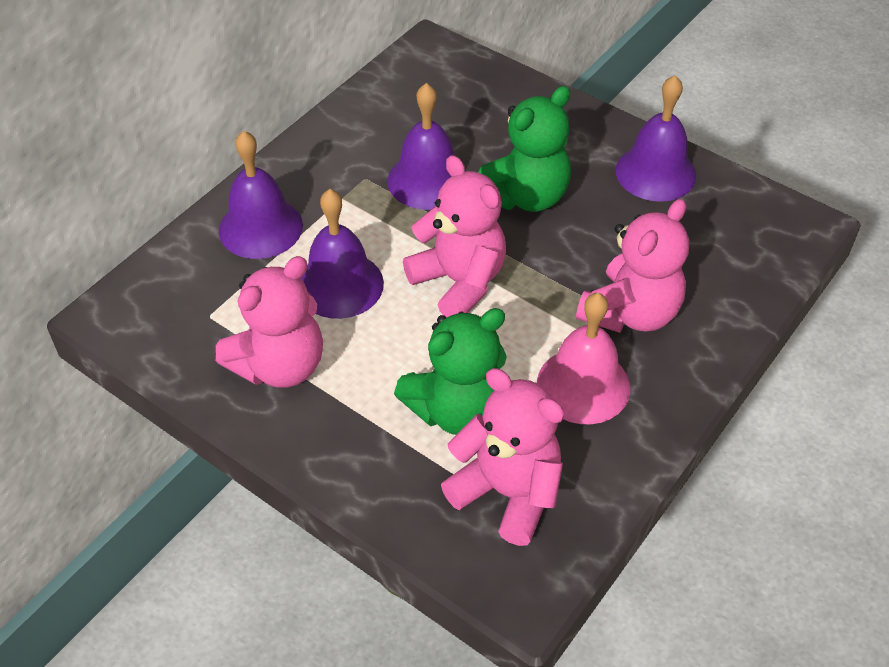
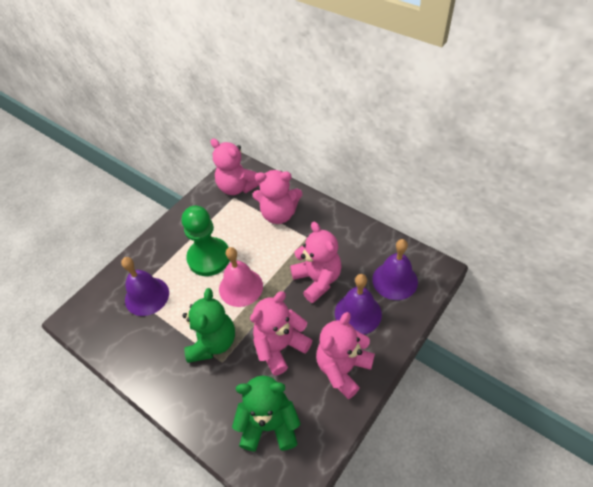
green pawn: none = 0 -> [182,206,230,276] = 1
pink teddy bear: [216,256,323,388] [403,155,506,317] [441,368,564,546] [576,199,689,333] = 4 -> [211,138,260,195] [250,291,312,376] [253,170,302,224] [290,222,342,303] [316,312,375,399] = 5
purple bell: [219,131,303,259] [301,189,384,319] [388,83,466,210] [616,75,696,202] = 4 -> [121,257,169,316] [335,274,382,334] [372,239,418,300] = 3

